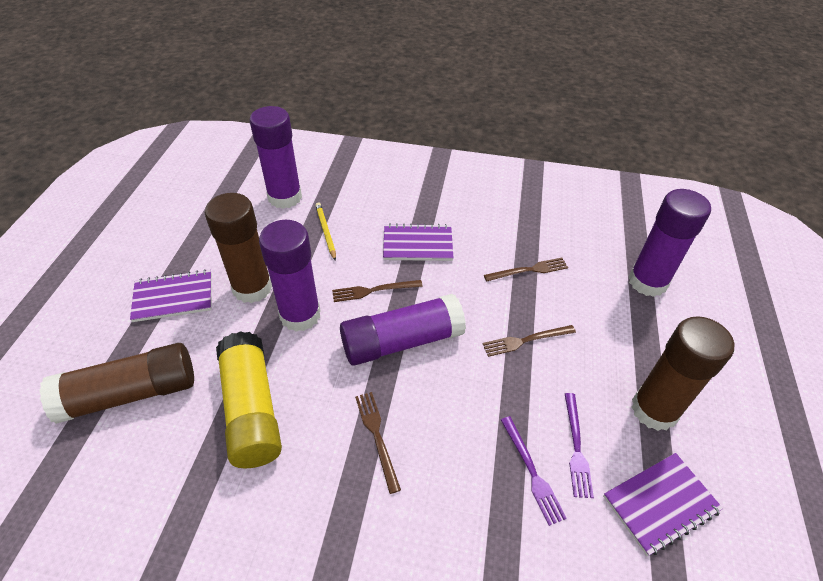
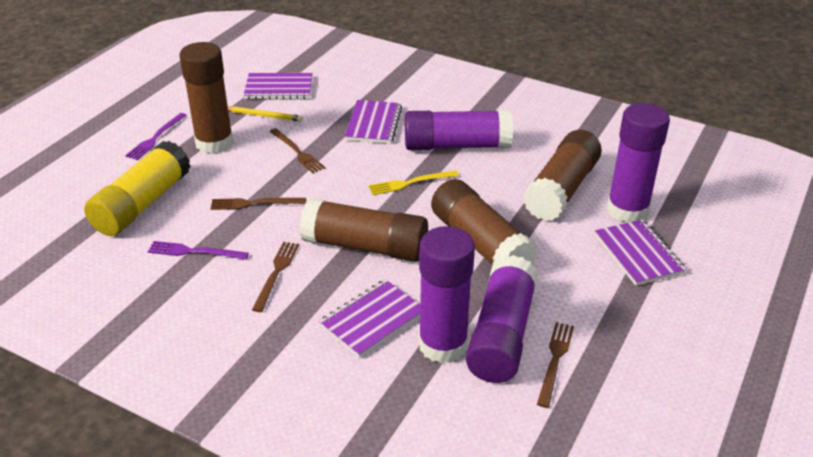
brown glue stick: [39,343,194,424] [205,193,272,303] [631,316,734,431] = 3 -> [179,42,234,154] [300,198,428,262] [431,179,538,265] [523,130,602,221] = 4
purple notebook: [130,269,212,322] [383,223,454,261] [603,453,723,556] = 3 -> [243,73,312,100] [319,279,420,358] [344,100,402,144] [595,219,686,286] = 4
yellow fork: none = 0 -> [369,170,459,195] = 1

